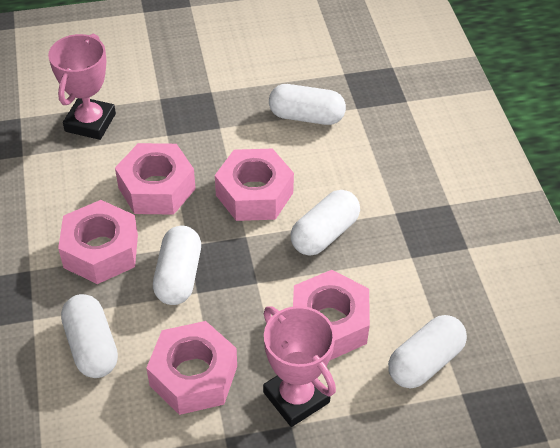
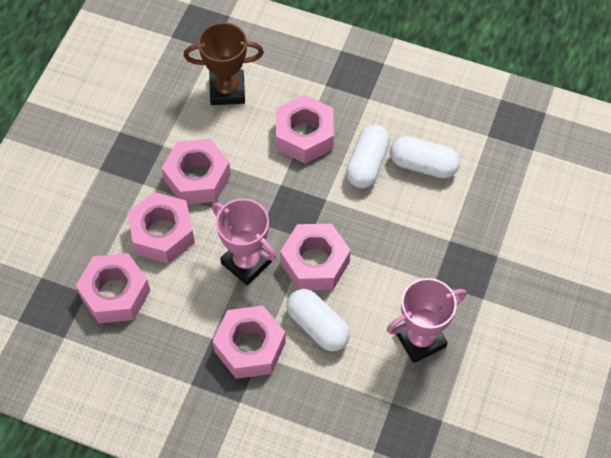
brown trophy: none = 0 -> [184,22,264,105] = 1
pink nut: [58,200,138,284] [115,143,196,215] [146,321,237,415] [215,149,294,221] [293,270,370,360] = 5 -> [76,253,150,323] [127,192,195,264] [162,139,231,204] [213,306,286,379] [276,94,334,164] [280,224,351,290] = 6
white capsule: [61,294,118,378] [153,226,201,305] [269,84,346,125] [290,190,360,256] [388,315,467,389] = 5 -> [287,289,350,351] [346,125,390,188] [390,136,460,178] = 3

